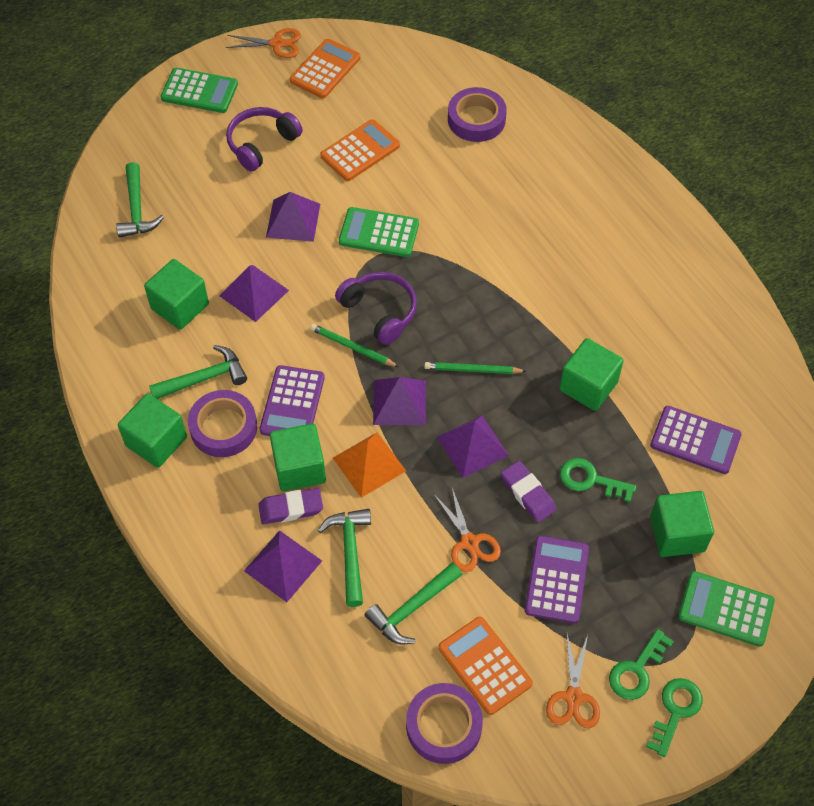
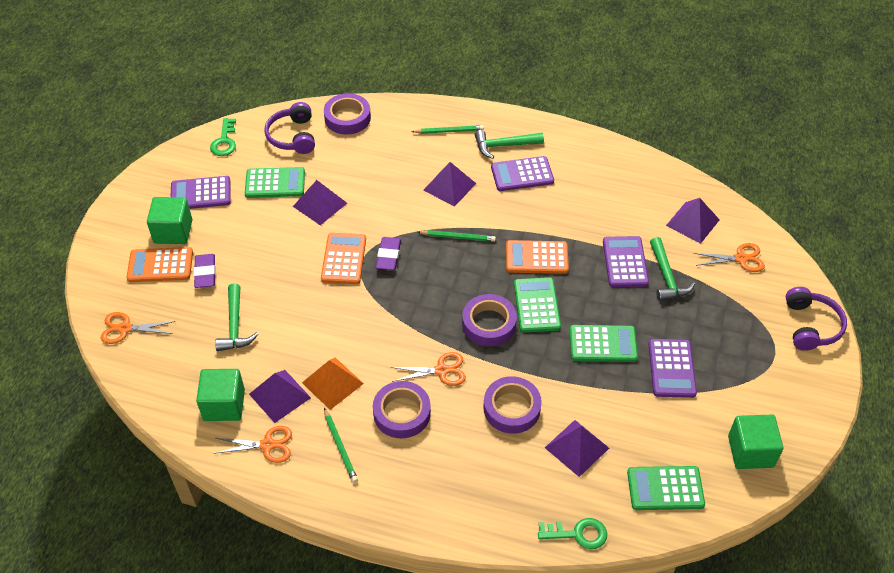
green calculator: [161,68,238,113] [339,207,419,257] [678,571,775,647] = 3 -> [245,167,305,198] [514,277,561,332] [570,325,638,362] [627,466,705,510] = 4
green cube: [118,394,187,468] [144,259,209,330] [270,423,326,491] [559,338,624,411] [650,491,714,557] = 5 -> [147,197,192,244] [196,369,245,421] [728,414,783,469] = 3
green hammer: [116,162,164,238] [149,345,247,399] [318,509,371,607] [365,562,462,644] = 4 -> [215,283,258,351] [475,130,544,159] [650,237,695,301] = 3
green key: [560,458,636,502] [609,629,674,700] [646,678,703,757] = 3 -> [210,118,236,156] [538,518,607,549] = 2
green pencil: [310,324,399,367] [424,362,526,374] = 2 -> [324,408,358,483] [412,125,484,134] [418,230,496,242] = 3
orange scissors: [226,28,301,58] [433,488,501,572] [546,634,600,728] = 3 -> [101,312,175,344] [213,426,292,463] [391,352,466,386] [694,243,765,272] = 4
purple calculator: [259,365,325,436] [525,536,589,624] [650,406,741,474] = 3 -> [171,176,231,209] [491,156,554,191] [603,236,649,287] [648,339,697,398] = 4
purple tape: [188,390,257,457] [406,683,483,764] [448,87,507,142] = 3 -> [324,93,371,135] [373,381,431,438] [462,294,517,346] [484,376,542,434] = 4

